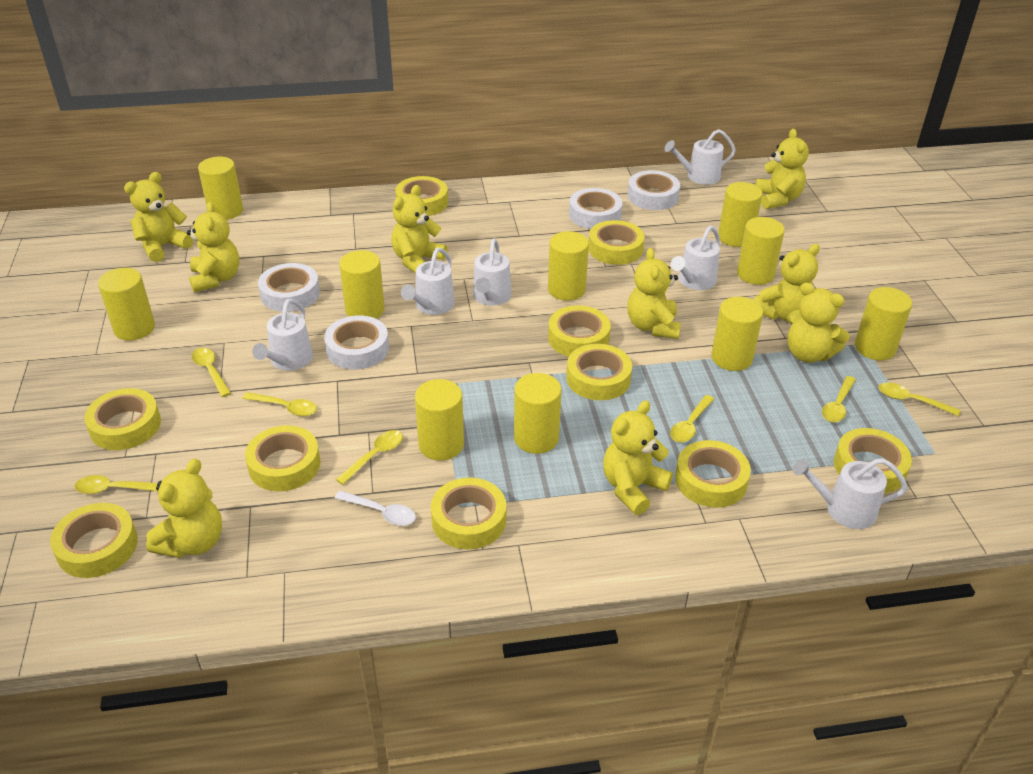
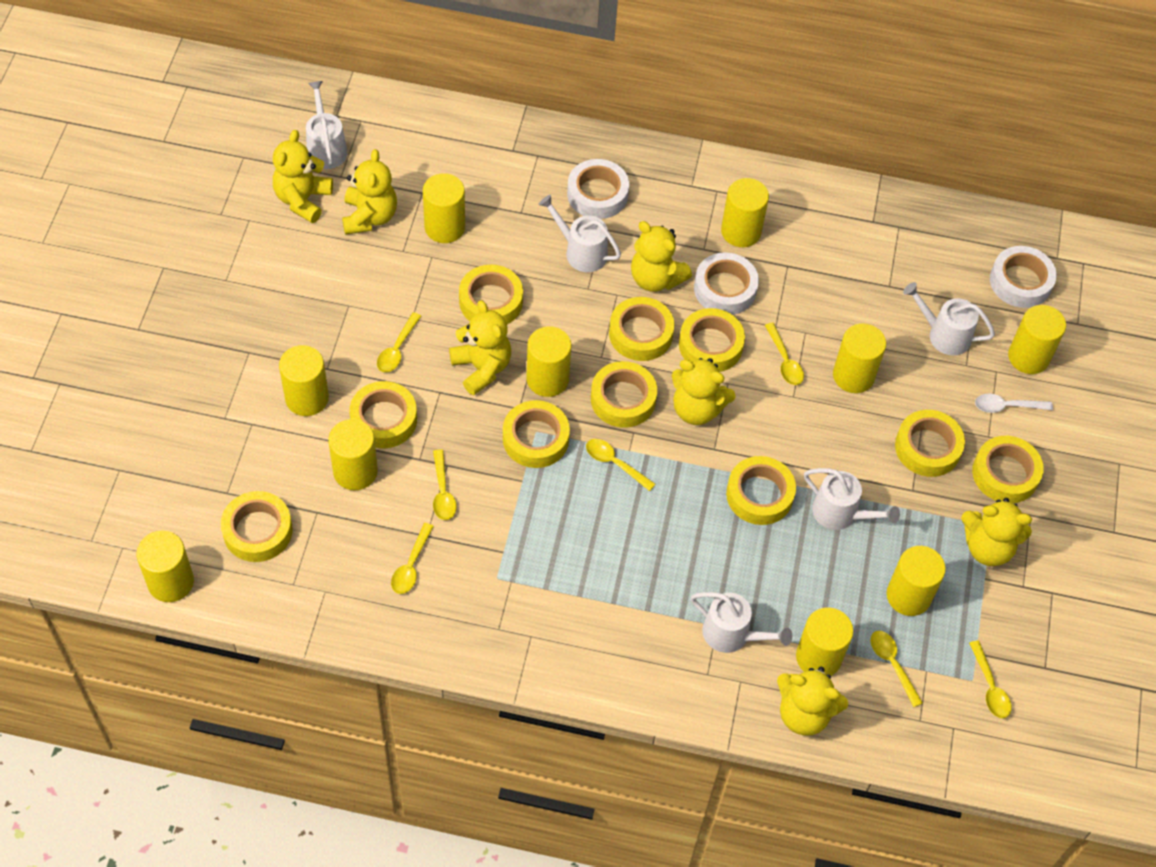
white tape: [258,263,320,312] [324,315,389,370] [569,188,622,229] [628,170,680,210] = 4 -> [567,159,629,219] [694,252,759,315] [990,246,1057,308] = 3
white watering can: [252,299,313,371] [401,248,455,315] [473,239,511,306] [665,129,736,185] [671,226,720,290] [793,458,908,529] = 6 -> [306,81,347,169] [538,195,621,272] [691,592,792,653] [804,468,900,530] [903,282,995,355] = 5
yellow teddy bear: [124,172,193,262] [146,459,222,558] [187,202,239,292] [391,185,447,273] [603,400,673,515] [627,248,681,339] [754,244,820,321] [755,129,809,209] [787,282,850,363] = 9 -> [273,130,333,223] [342,149,397,235] [449,300,511,395] [631,221,692,292] [672,358,736,425] [777,667,848,736] [961,498,1032,566] = 7

